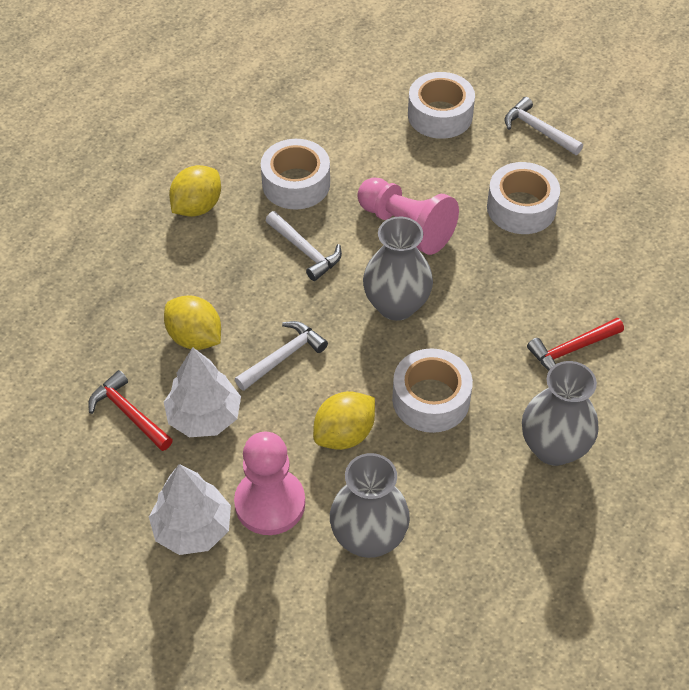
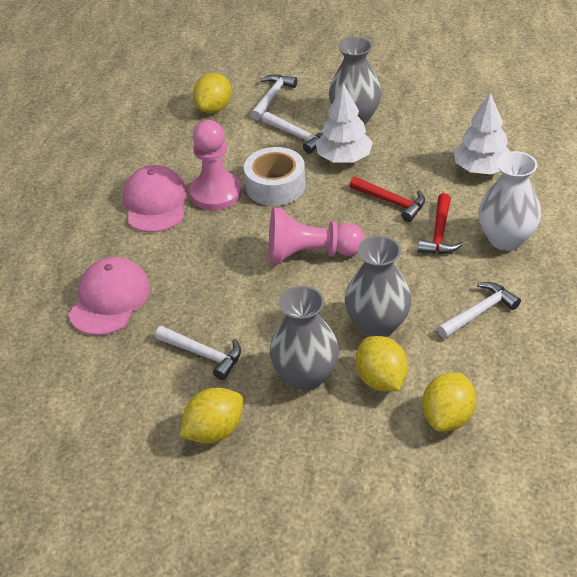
pink cap: none = 0 -> [68,257,150,336] [123,165,188,233] = 2
white hammer: [235,321,328,391] [265,211,342,281] [505,97,583,155] = 3 -> [155,326,241,380] [251,74,297,120] [262,112,323,154] [437,282,521,339] = 4
white tape: [261,139,330,210] [392,348,473,433] [408,72,475,139] [487,162,560,234] = 4 -> [244,147,306,206] = 1
white vase: none = 0 -> [478,151,541,251] = 1
yellow lemon: [164,295,221,350] [169,165,221,217] [313,391,375,450] = 3 -> [180,388,243,443] [193,73,232,113] [356,336,408,392] [422,372,476,432] = 4

